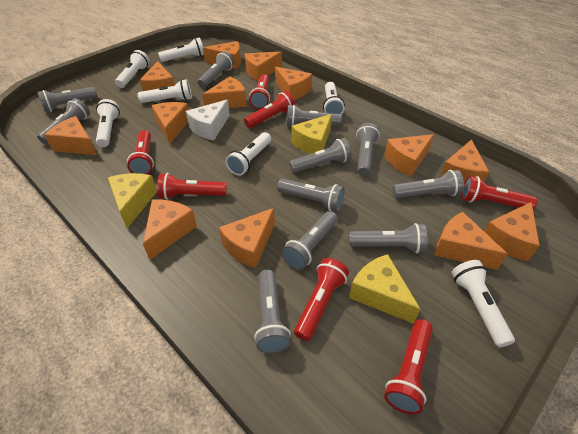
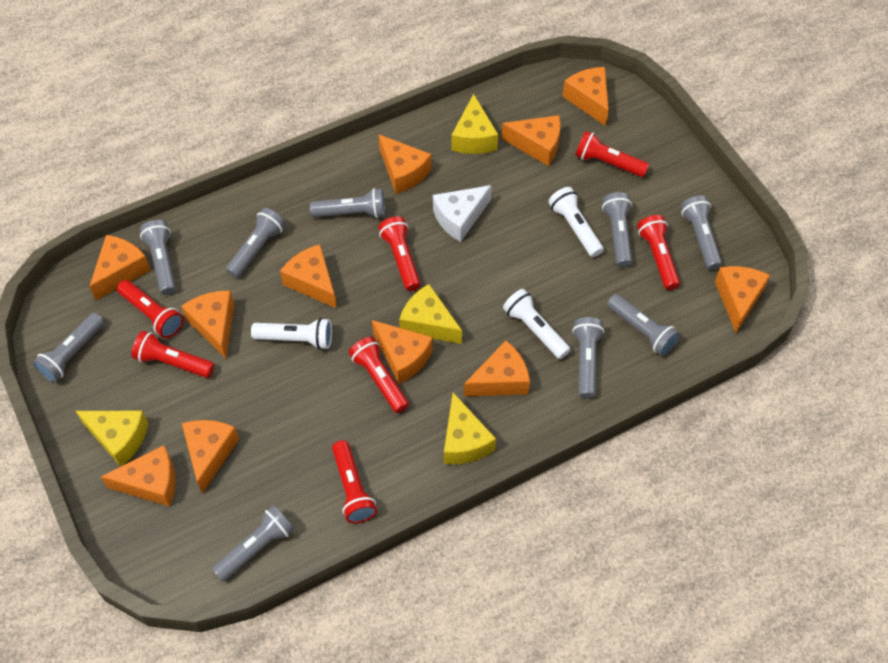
grey flashlight: [37,98,90,144] [38,87,97,112] [197,51,234,88] [254,270,291,354] [277,179,345,212] [282,211,338,270] [286,105,342,126] [289,138,352,173] [349,223,428,253] [356,123,380,176] [392,170,464,198] = 11 -> [33,313,104,383] [140,220,176,295] [212,505,294,582] [226,208,286,278] [310,188,385,218] [572,317,604,398] [602,192,633,267] [607,294,680,356] [680,195,722,270] = 9
orange cheese: [44,116,97,155] [140,61,175,91] [143,200,197,260] [151,102,189,144] [202,76,247,108] [203,41,241,70] [219,208,275,268] [245,52,282,81] [275,67,312,100] [384,134,434,177] [434,212,508,270] [440,139,489,183] [484,202,540,261] = 13 -> [89,235,151,300] [101,445,176,506] [181,290,234,358] [182,420,239,493] [280,244,337,309] [372,320,433,384] [378,134,431,194] [464,341,530,397] [501,115,561,166] [563,67,609,126] [715,266,770,333] = 11
white flashlight: [96,99,120,147] [115,50,149,88] [138,79,192,103] [158,37,204,62] [226,132,271,176] [323,82,345,115] [452,260,515,347] = 7 -> [251,318,332,350] [503,289,571,359] [548,187,604,257] = 3
yellow cheese: [108,173,157,228] [291,114,332,154] [349,254,420,324] = 3 -> [76,411,148,467] [399,284,462,344] [444,393,496,464] [451,94,498,154] = 4

